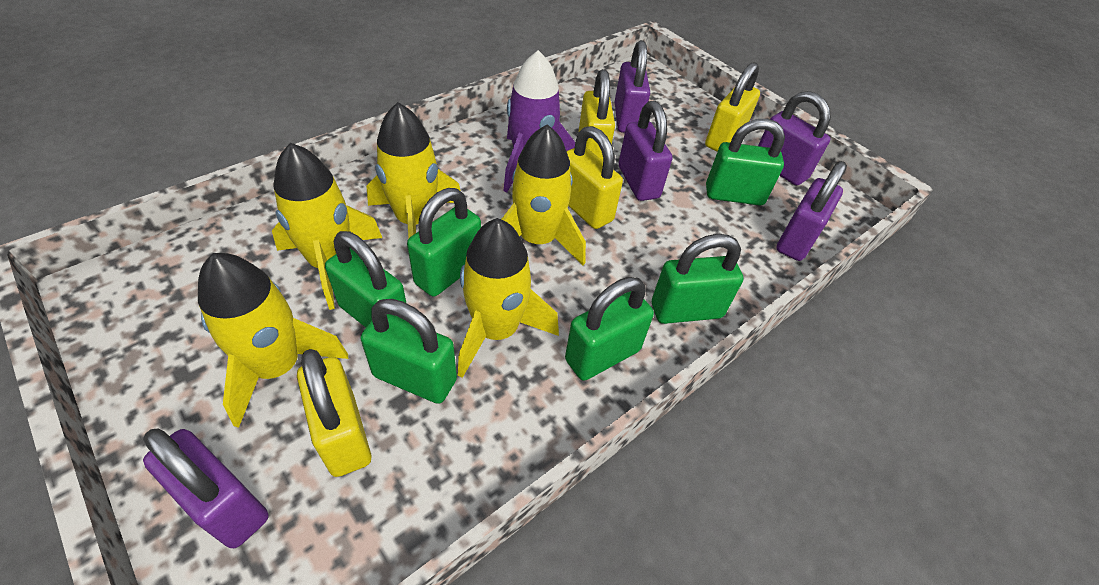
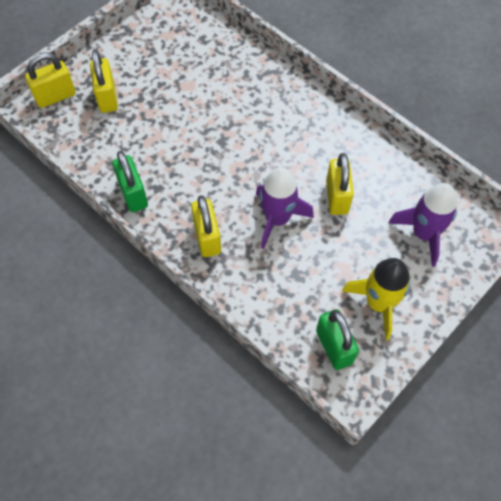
green padlock: [325,231,406,327] [361,299,457,404] [407,188,481,297] [565,277,654,381] [652,234,743,324] [706,119,785,205] = 6 -> [112,151,148,212] [316,309,359,370] = 2
purple padlock: [143,428,269,548] [615,40,650,133] [619,101,672,201] [758,91,831,185] [776,161,847,261] = 5 -> none = 0
purple rocket: [504,50,575,192] = 1 -> [256,167,314,249] [388,183,457,267] = 2
yellow rocket: [198,253,348,428] [272,143,382,310] [366,102,461,238] [458,218,559,378] [502,124,586,265] = 5 -> [342,258,410,340] = 1

